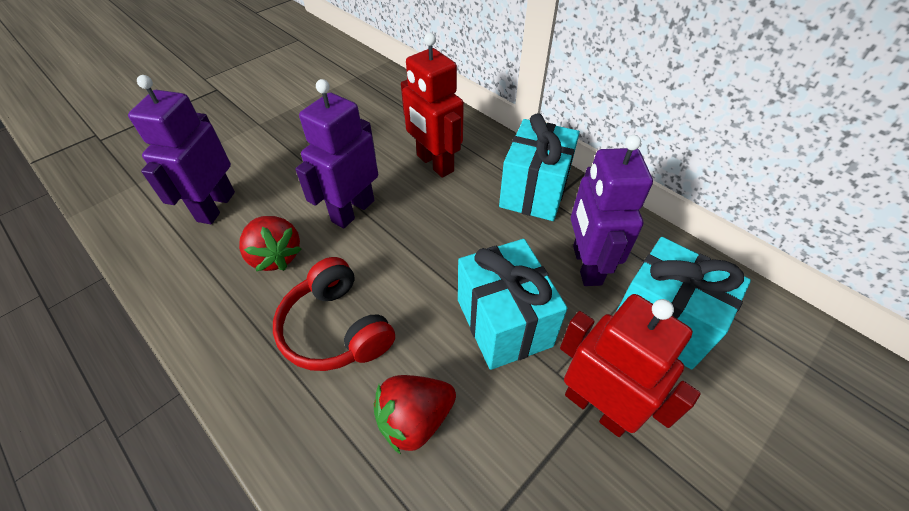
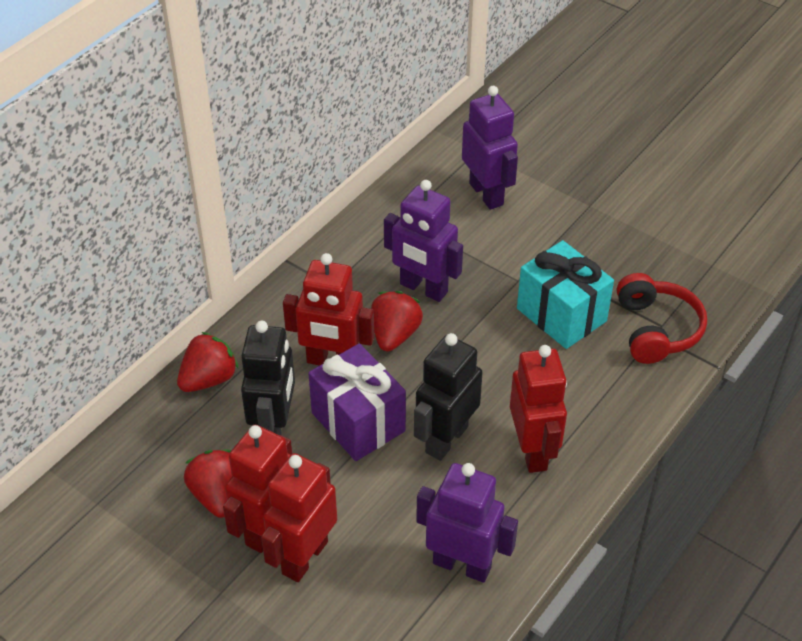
black robot: none = 0 -> [241,321,295,435] [414,333,483,461] = 2
purple gift: none = 0 -> [308,343,406,461] = 1
red robot: [401,33,464,178] [560,294,701,437] = 2 -> [223,425,292,553] [261,453,337,582] [283,253,374,366] [510,345,567,473] = 4
red strawberry: [239,216,302,271] [374,375,456,455] = 2 -> [177,332,239,392] [184,450,232,518] [371,291,423,351] = 3
turquoise gift: [458,239,567,370] [499,113,580,221] [616,237,751,370] = 3 -> [517,240,614,349] = 1

